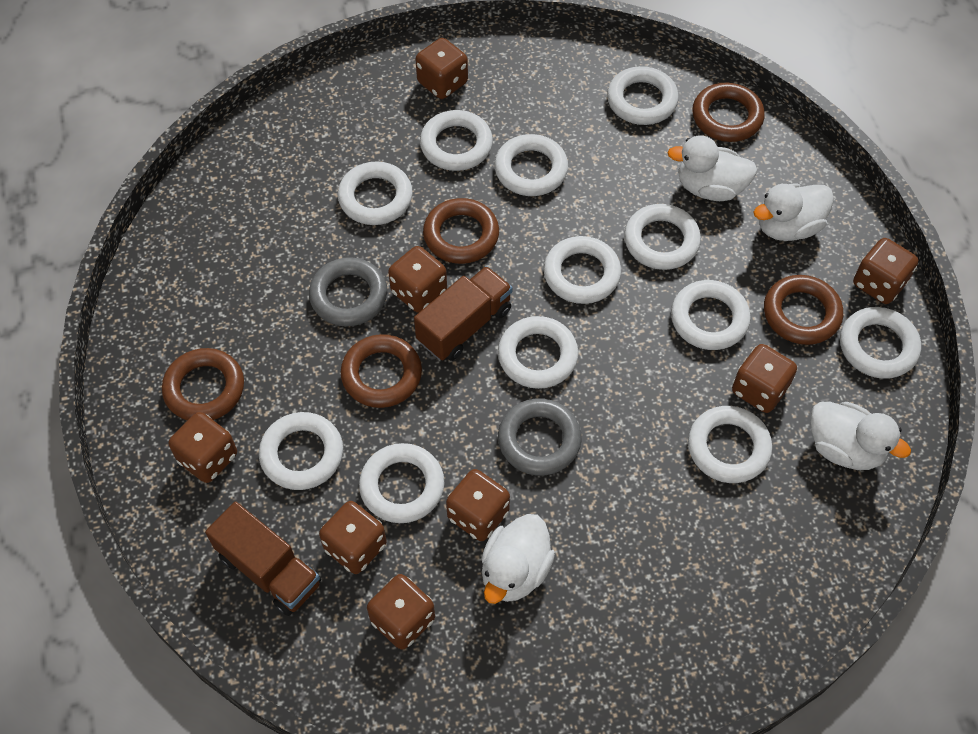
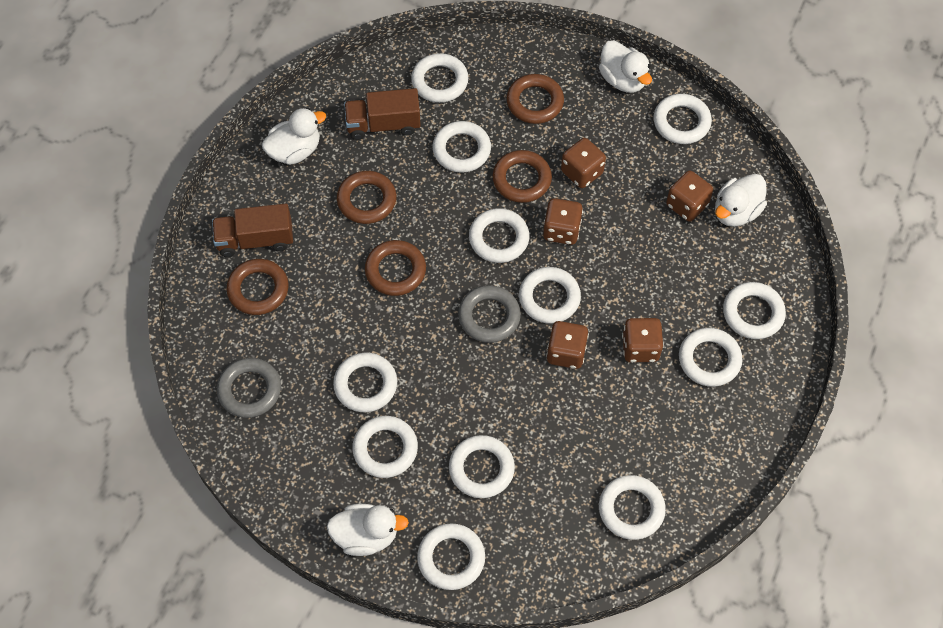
brown dice: [169,412,237,483] [319,501,387,574] [367,574,435,650] [388,246,447,313] [415,38,468,99] [446,469,510,541] [732,344,797,413] [853,238,918,304] = 8 -> [543,198,583,245] [546,321,589,369] [561,138,606,188] [622,318,664,362] [666,171,713,222] = 5

